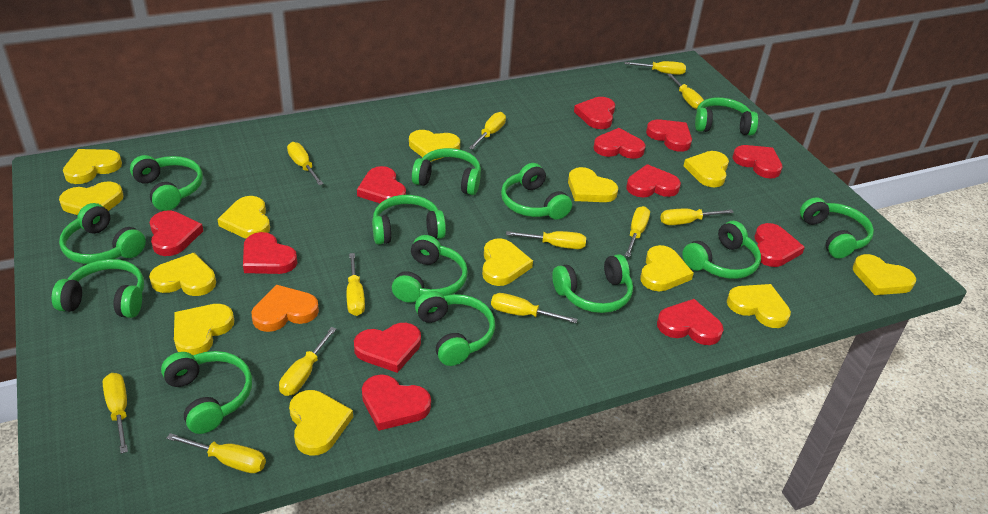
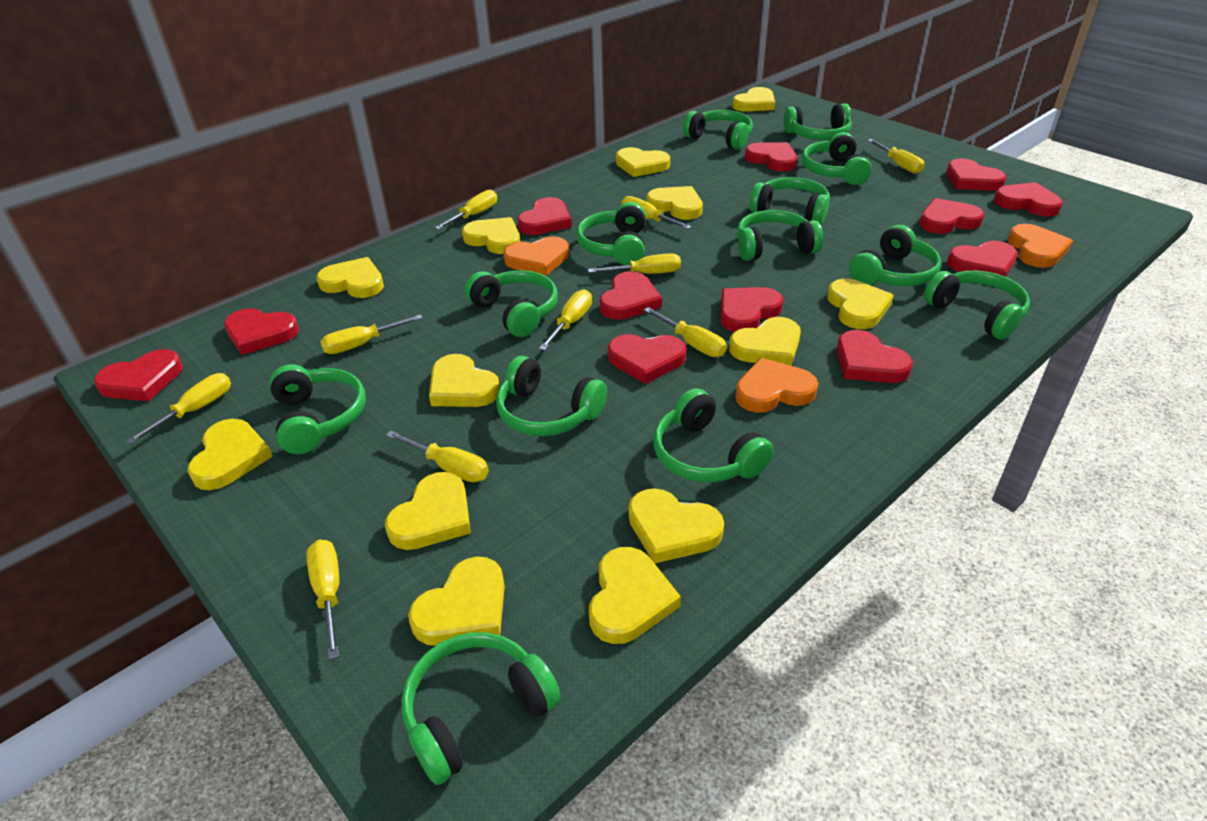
orange heart: [252,285,319,332] = 1 -> [504,236,569,276] [735,358,818,413] [1008,224,1073,268] = 3
yellow screwdriver: [103,373,128,454] [166,433,266,473] [279,327,336,396] [287,142,323,185] [347,253,365,316] [469,112,506,150] [491,293,577,323] [506,231,586,249] [625,61,686,75] [625,206,650,257] [660,209,734,225] [667,73,704,109] = 12 -> [126,373,231,444] [306,540,339,660] [320,314,423,354] [386,431,489,482] [435,190,497,230] [539,289,592,351] [588,253,681,274] [621,196,692,229] [644,307,727,357] [867,139,925,174] = 10

